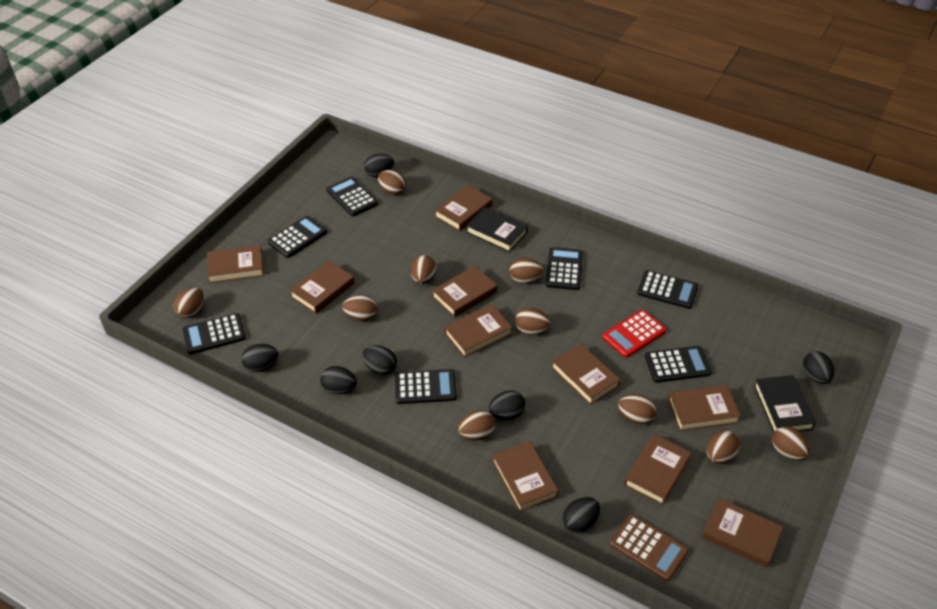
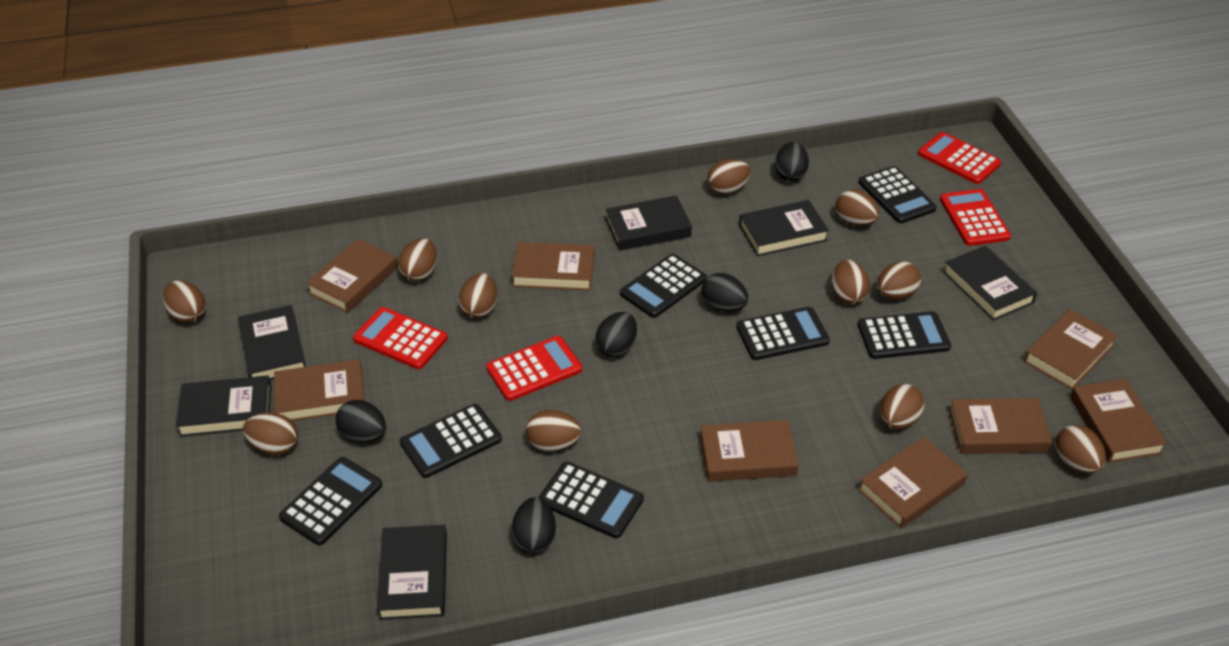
black book: [466,207,528,252] [754,375,816,433] = 2 -> [176,375,272,437] [238,305,306,380] [377,525,447,620] [605,196,692,251] [739,200,829,256] [943,246,1037,321] = 6
black egg: [241,344,278,372] [320,366,357,394] [362,345,397,375] [364,154,394,177] [489,390,525,420] [563,497,600,533] [803,351,834,384] = 7 -> [336,400,386,443] [511,497,556,554] [595,312,637,357] [701,273,748,312] [775,142,809,181] = 5
brown book: [207,245,264,283] [290,260,355,314] [432,266,497,318] [435,185,493,231] [444,304,513,358] [492,441,559,512] [551,343,620,405] [624,434,691,505] [668,385,741,431] [702,498,783,568] = 10 -> [274,359,365,421] [306,238,398,313] [511,242,595,291] [700,420,799,482] [858,437,968,528] [949,398,1053,454] [1024,309,1118,390] [1070,379,1167,463] = 8
brown calculator: [610,514,689,581] = 1 -> none = 0
brown egg: [173,287,204,318] [342,295,378,321] [378,170,407,195] [411,255,436,284] [458,410,495,441] [510,258,544,284] [515,308,551,335] [618,394,656,424] [707,430,740,464] [772,426,810,460] = 10 -> [163,280,206,323] [243,412,298,455] [398,238,437,281] [458,273,497,318] [526,410,581,452] [707,159,751,195] [831,260,870,305] [835,189,879,226] [877,261,921,300] [880,384,924,429] [1055,425,1106,474] = 11
red calculator: [602,310,667,358] = 1 -> [353,307,448,369] [486,336,582,401] [918,132,1001,184] [940,189,1011,246] = 4

